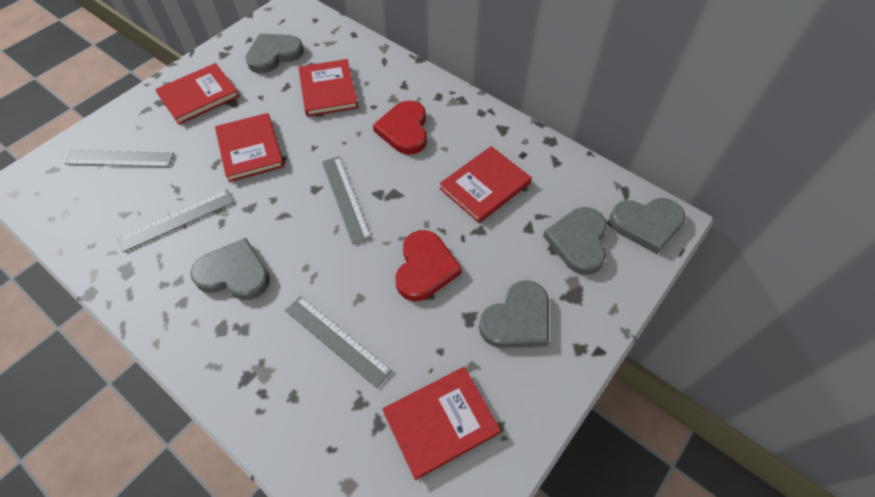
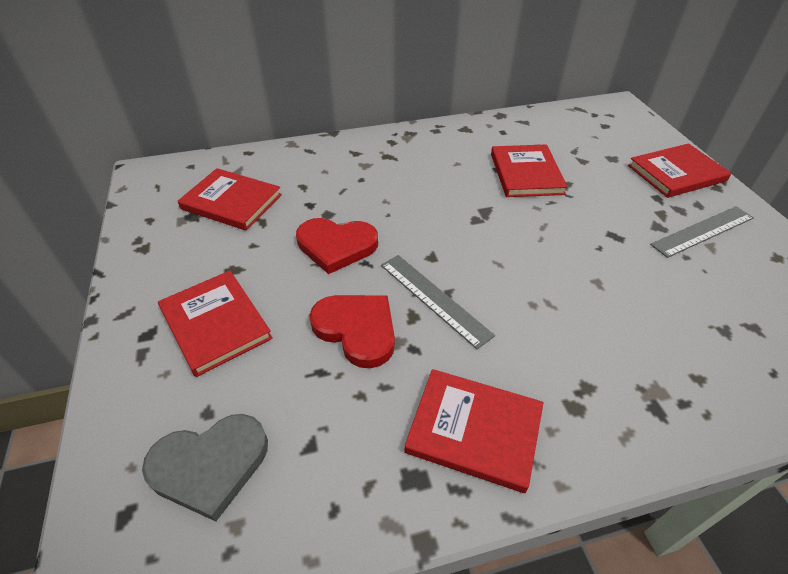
grey heart: [190,238,270,300] [245,33,304,73] [479,280,549,348] [543,207,607,275] [610,198,685,254] = 5 -> [142,414,268,521] = 1
grey ruler: [65,150,174,167] [118,190,234,252] [285,296,392,388] [322,157,371,244] = 4 -> [381,255,495,349] [650,206,754,258] = 2

